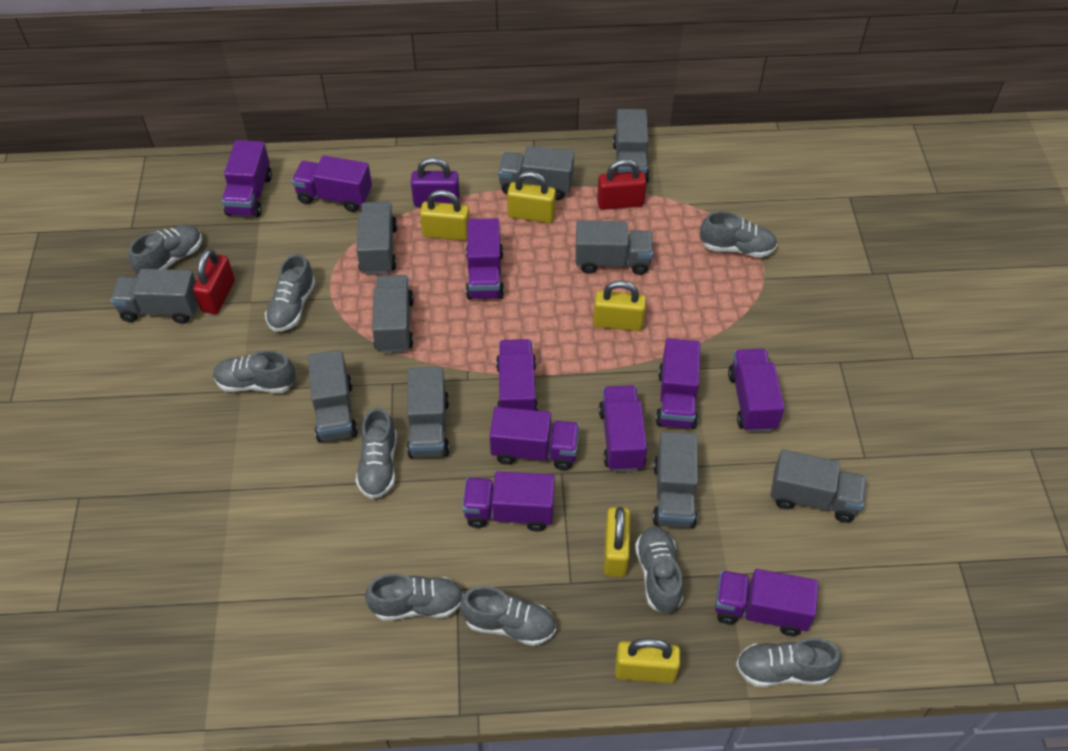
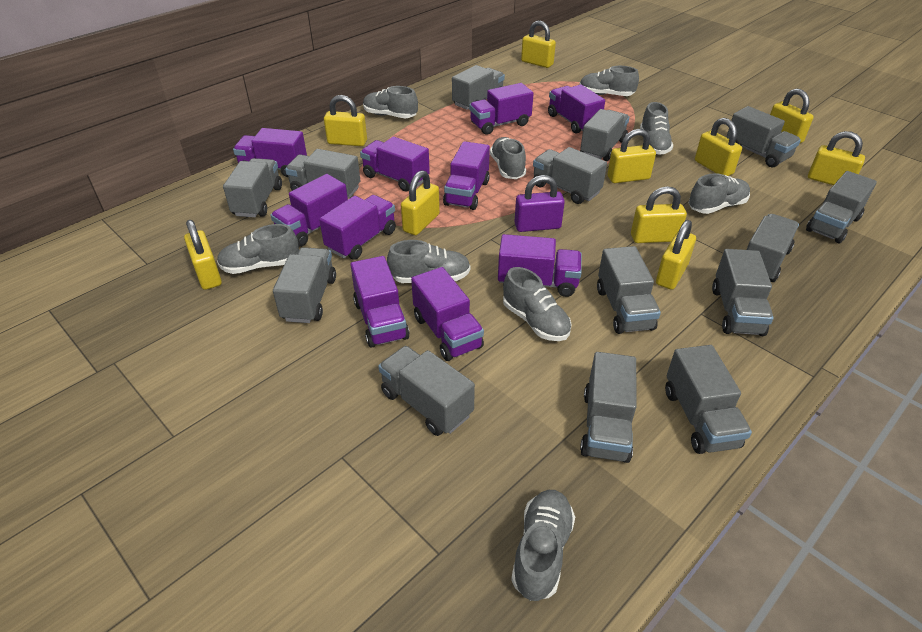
grey truck: [111,269,198,324] [308,350,358,443] [357,202,397,274] [372,275,414,353] [407,367,450,458] [498,145,574,200] [575,220,653,275] [613,109,649,183] [653,432,698,528] [770,449,867,522] = 10 -> [223,158,282,217] [273,247,336,323] [285,149,360,198] [378,346,475,436] [452,65,505,110] [533,147,607,204] [580,109,629,161] [580,352,637,463] [597,246,661,334] [665,345,752,454] [712,249,774,336] [726,106,801,167] [747,214,799,282] [806,171,877,243] = 14
red padlock: [193,249,235,314] [597,159,646,210] = 2 -> none = 0
yellow padlock: [420,190,470,241] [507,171,556,223] [593,280,646,331] [604,507,631,577] [615,638,680,683] = 5 -> [184,220,222,290] [324,95,367,146] [401,170,440,235] [521,21,556,68] [607,129,656,183] [631,186,687,243] [656,220,696,290] [695,118,742,176] [770,89,814,144] [808,131,865,185] = 10

